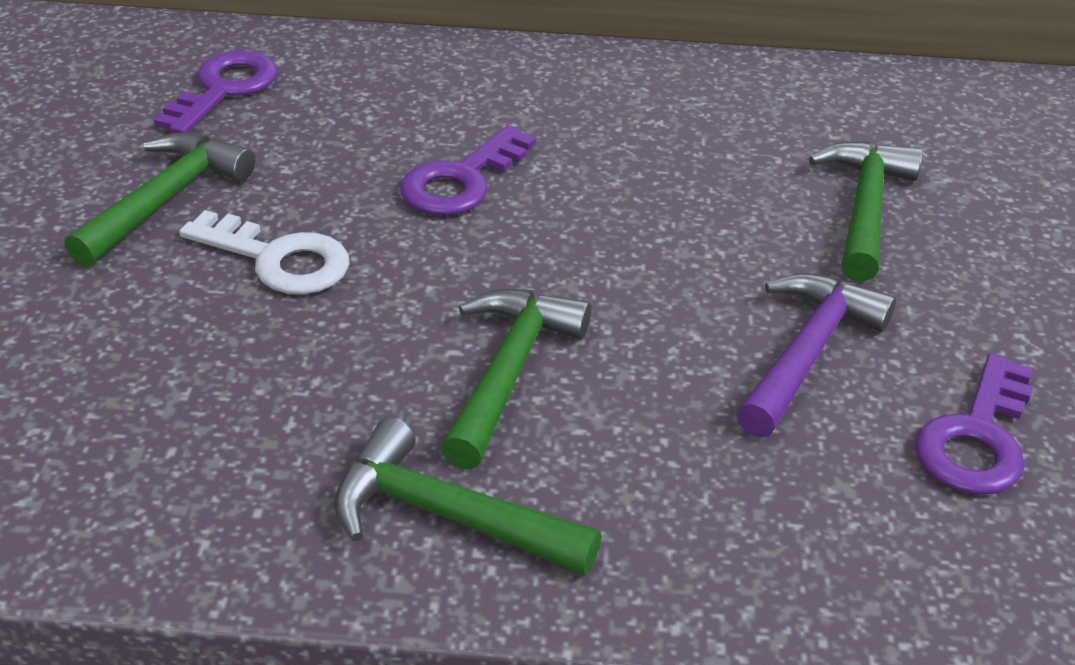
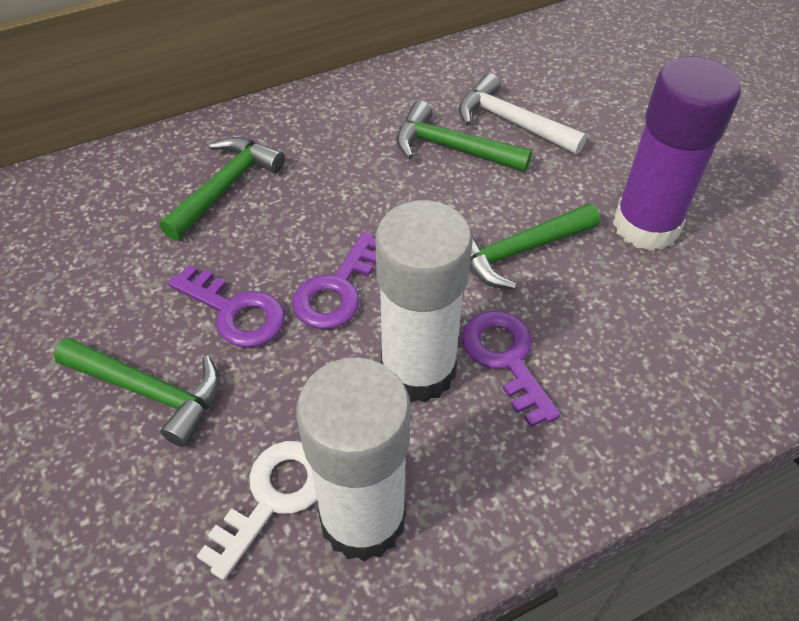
purple glue stick: none = 0 -> [613,56,741,251] = 1
purple hammer: [736,273,896,437] = 1 -> none = 0
white glue stick: none = 0 -> [296,357,411,561] [375,200,473,403] = 2
white hammer: none = 0 -> [459,73,587,154] = 1

